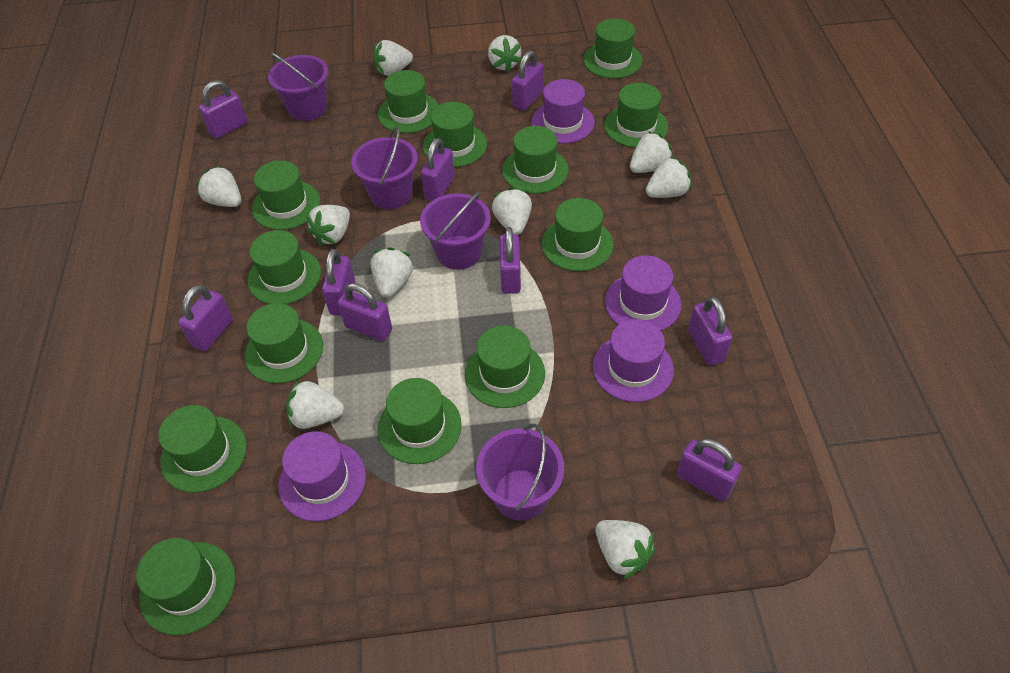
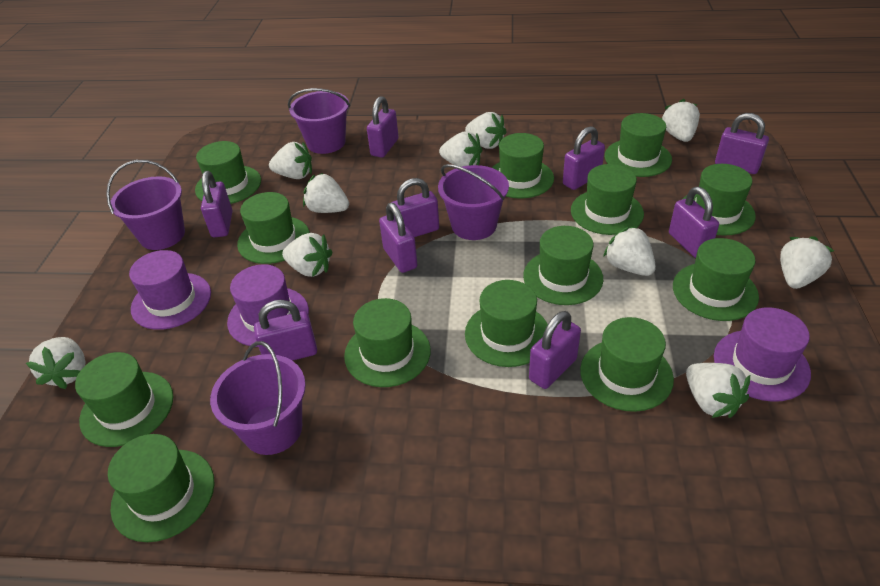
purple hat: [278,431,366,521] [531,79,595,144] [593,319,674,402] [605,255,682,331] = 4 -> [129,250,211,330] [227,264,309,347] [714,307,811,402] = 3

